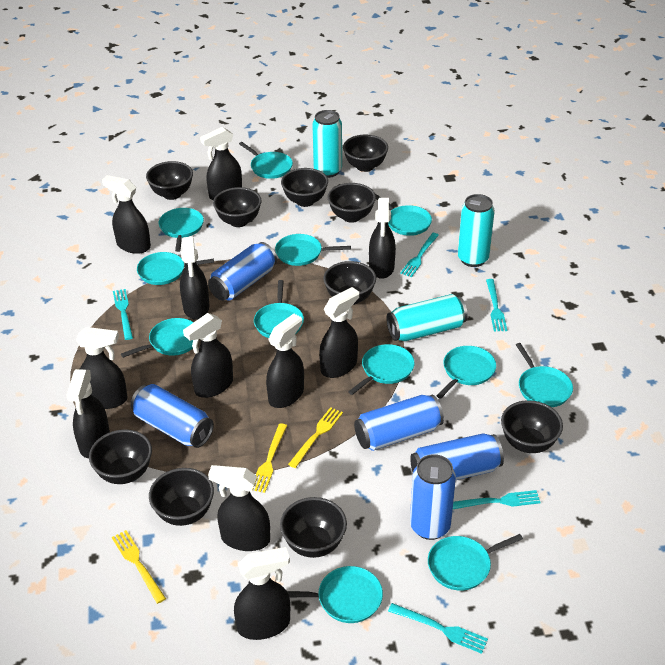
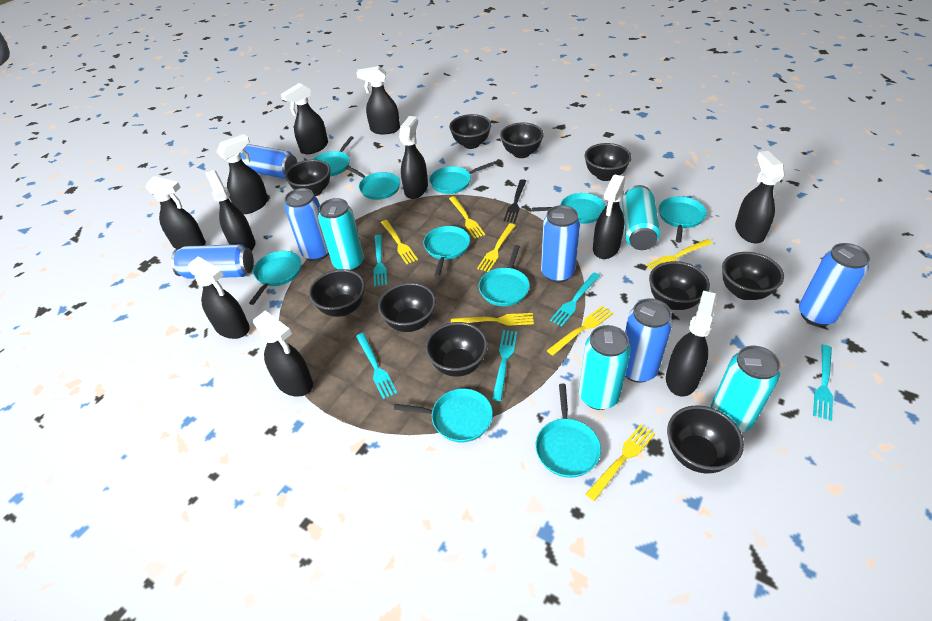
black fork: none = 0 -> [504,179,526,223] = 1
blue can: [131,384,214,448] [208,242,277,301] [354,395,444,451] [410,433,504,480] [410,454,456,540] = 5 -> [171,244,254,279] [240,144,297,179] [285,188,329,261] [541,205,580,283] [625,298,673,383] [799,243,870,326] = 6
turquoise can: [312,110,342,178] [386,294,468,341] [458,194,495,267] = 3 -> [318,198,364,271] [579,325,631,410] [622,185,660,250] [710,346,780,432] = 4
turquoise pan: [121,318,194,358] [137,252,214,285] [159,208,204,252] [239,142,293,179] [254,280,304,338] [275,234,351,266] [287,566,383,623] [348,344,415,395] [375,194,432,236] [428,534,523,591] [436,346,496,399] [516,343,573,407] = 12 -> [249,251,301,305] [313,136,354,176] [346,166,400,200] [394,389,493,442] [423,226,470,277] [429,162,494,194] [479,245,530,306] [532,193,606,224] [535,384,601,478] [659,196,707,243] = 10
yellow fork: [112,530,166,604] [252,423,287,493] [288,407,343,468] = 3 -> [381,220,418,264] [449,196,485,239] [451,313,534,326] [477,223,516,272] [547,306,613,356] [586,424,655,501] [646,239,712,270] = 7

